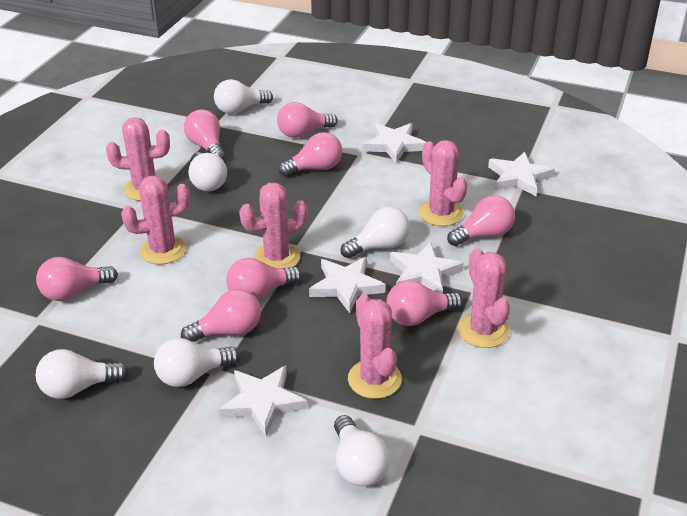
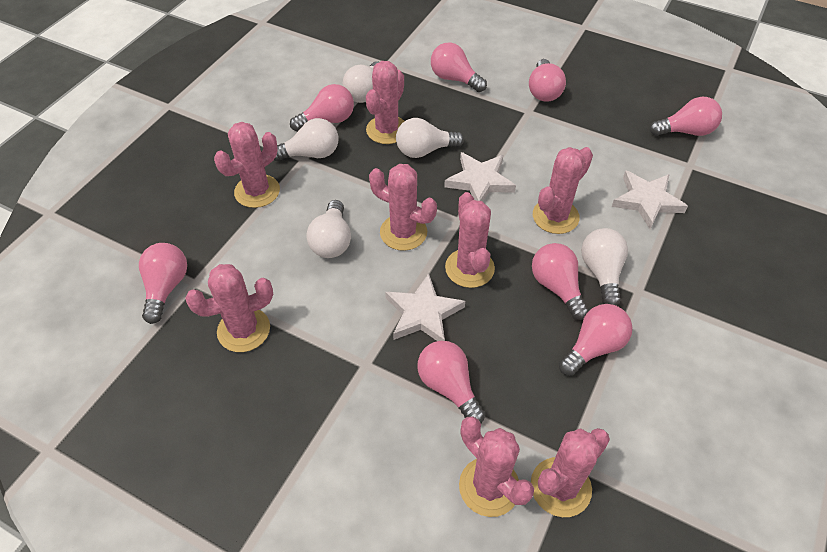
pink cactus: [106,117,170,201] [121,176,190,265] [239,183,308,268] [348,294,402,399] [419,140,467,226] [458,248,510,348] = 6 -> [185,264,273,352] [214,122,280,208] [366,61,404,144] [369,164,437,251] [445,192,495,288] [459,416,534,517] [531,428,610,517] [533,147,593,234] = 8
white light bulb: [36,349,128,399] [154,338,240,387] [188,152,227,191] [214,79,273,114] [334,415,390,486] [341,207,410,258] = 6 -> [274,118,339,161] [306,200,351,258] [343,62,379,103] [396,118,464,158] [581,228,628,306] = 5
white star: [219,365,307,437] [309,257,386,313] [364,123,426,164] [390,242,464,293] [488,152,555,196] = 5 -> [385,273,465,341] [444,152,516,201] [612,170,688,229] = 3

